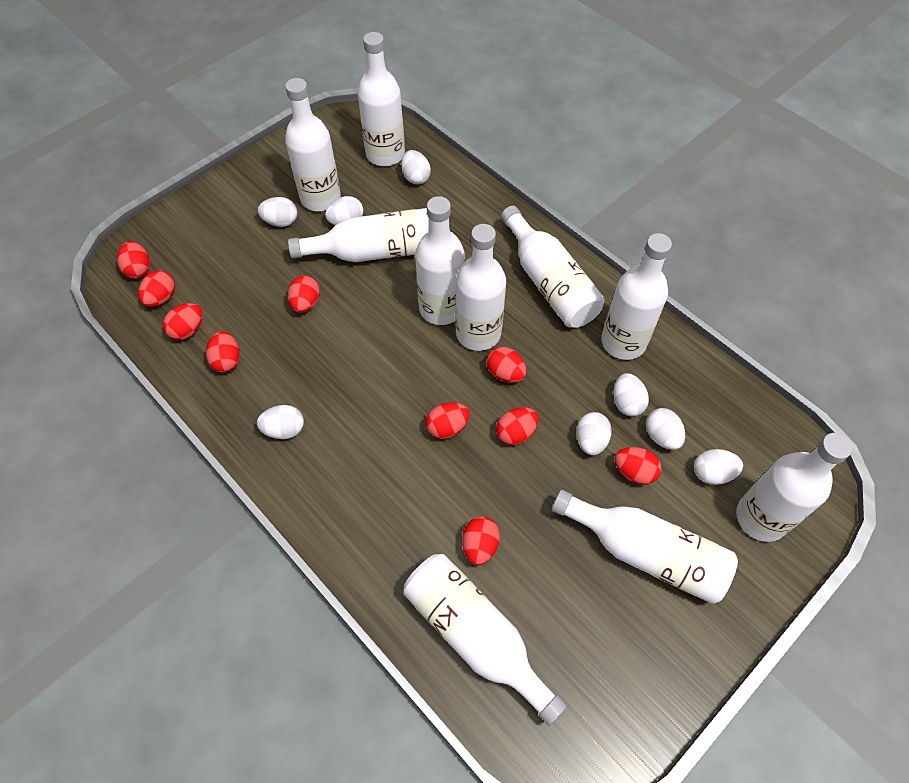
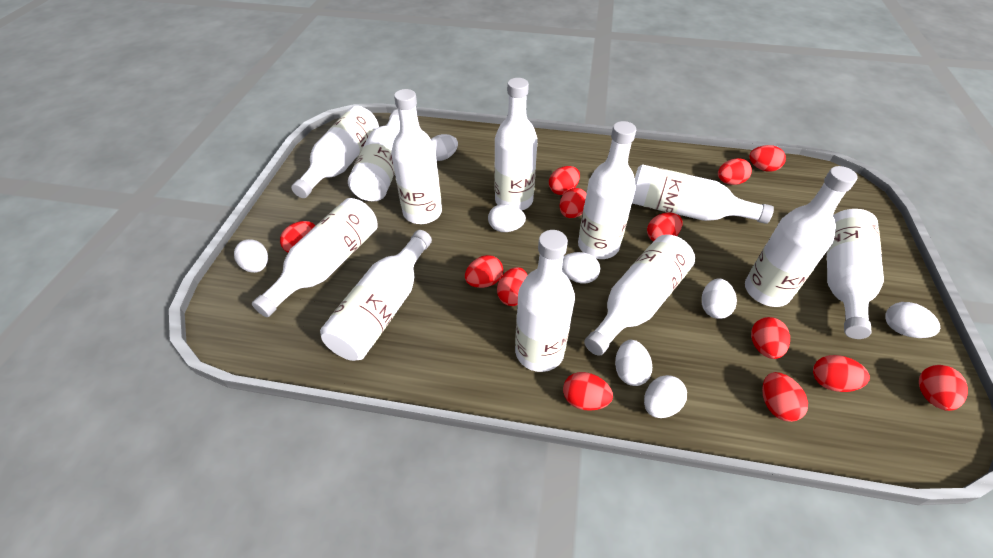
red egg: [117,241,150,279] [138,270,175,307] [163,303,203,340] [206,331,240,373] [288,276,320,313] [426,402,470,439] [462,516,500,565] [487,347,527,383] [496,407,539,445] [615,447,661,485] = 10 -> [280,221,316,252] [465,255,503,288] [497,267,528,306] [549,166,580,195] [560,188,587,218] [563,372,613,411] [647,212,682,242] [718,158,752,185] [749,145,786,172] [751,317,790,359] [762,372,808,422] [813,355,870,392] [919,365,968,411] = 13
white bottle: [285,78,341,211] [288,208,429,262] [358,32,405,166] [403,554,567,726] [415,196,465,325] [455,224,506,351] [501,206,604,328] [552,490,738,604] [601,233,672,360] [736,433,852,542] = 10 -> [252,198,378,317] [291,106,379,198] [320,230,432,361] [348,109,400,201] [391,89,442,224] [494,78,538,210] [515,230,575,372] [578,121,636,259] [584,234,695,356] [632,164,774,224] [745,166,857,307] [826,209,884,339] = 12

